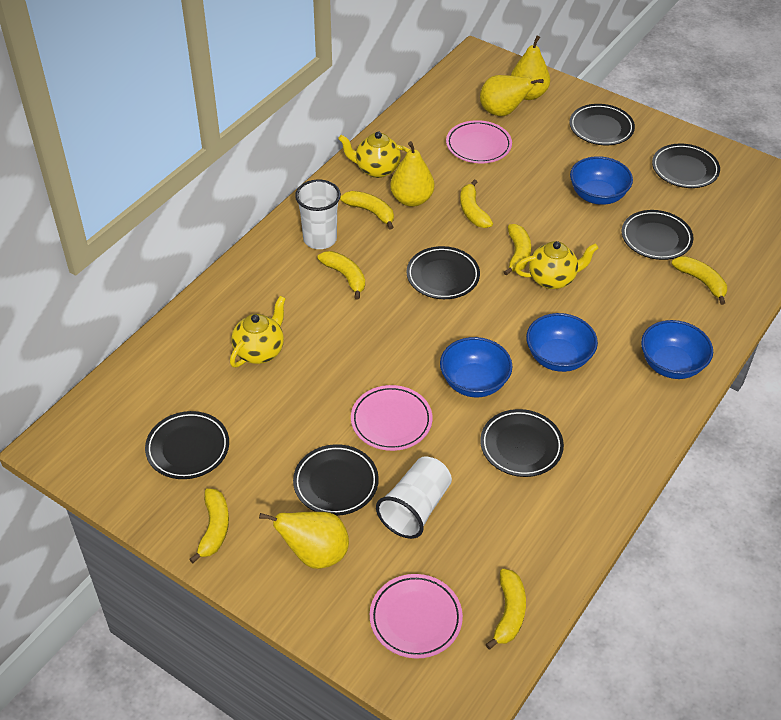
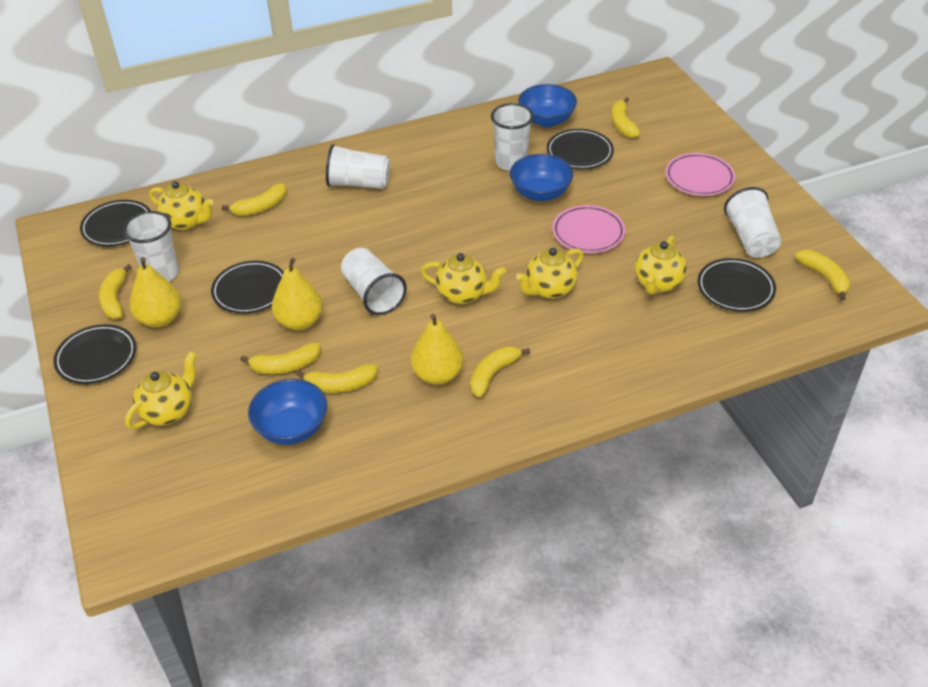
black plate: [145,411,229,479] [293,444,379,516] [406,246,480,299] [480,409,564,477] [570,104,635,145] [622,210,694,260] [652,143,720,188] = 7 -> [53,324,136,384] [80,200,151,246] [211,261,284,314] [547,129,614,169] [697,258,776,312] = 5
blue bowl: [440,337,513,397] [526,313,598,372] [570,156,633,205] [641,320,713,379] = 4 -> [248,379,327,445] [510,154,573,201] [518,84,577,127] = 3
pink plate: [351,385,432,451] [370,574,463,659] [446,120,512,163] = 3 -> [552,205,625,253] [665,153,735,196] = 2
white cup: [295,179,341,249] [376,456,452,539] = 2 -> [123,211,179,281] [326,144,390,189] [341,248,407,315] [491,103,534,171] [724,187,781,258] = 5
yellow pear: [259,512,349,569] [390,141,434,207] [480,75,544,116] [510,36,550,100] = 4 -> [130,257,181,327] [272,258,323,330] [410,314,464,385] = 3
yellow teapot: [230,296,286,368] [338,131,410,178] [515,241,598,289] = 3 -> [125,352,196,429] [149,181,213,230] [421,253,506,304] [516,248,583,299] [635,236,687,295] = 5

